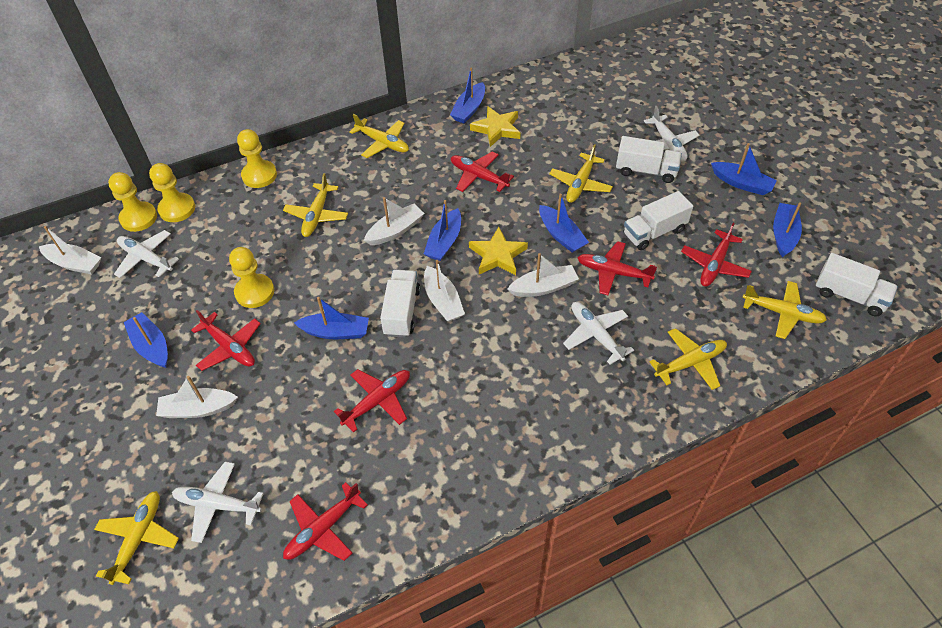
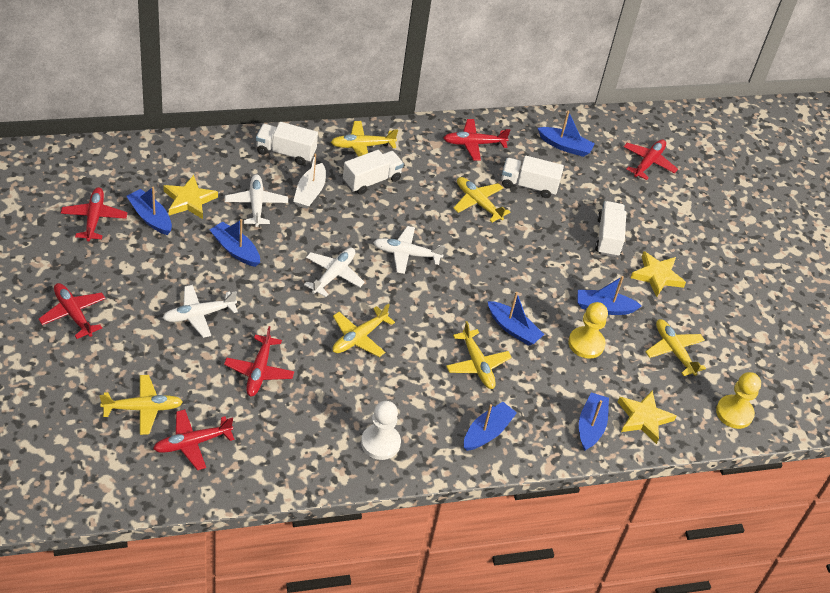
white boat: [39,226,101,274] [156,376,238,418] [364,197,425,245] [424,260,465,322] [508,253,579,297] = 5 -> [293,153,326,209] = 1
white pawn: none = 0 -> [361,401,401,460] = 1
yellow pawn: [108,172,157,232] [149,163,195,222] [229,247,274,308] [237,129,277,188] = 4 -> [568,302,608,359] [716,372,761,429] = 2
yellow star: [469,227,528,275] [470,106,520,147] = 2 -> [163,175,218,219] [618,390,677,444] [630,251,686,297] = 3

